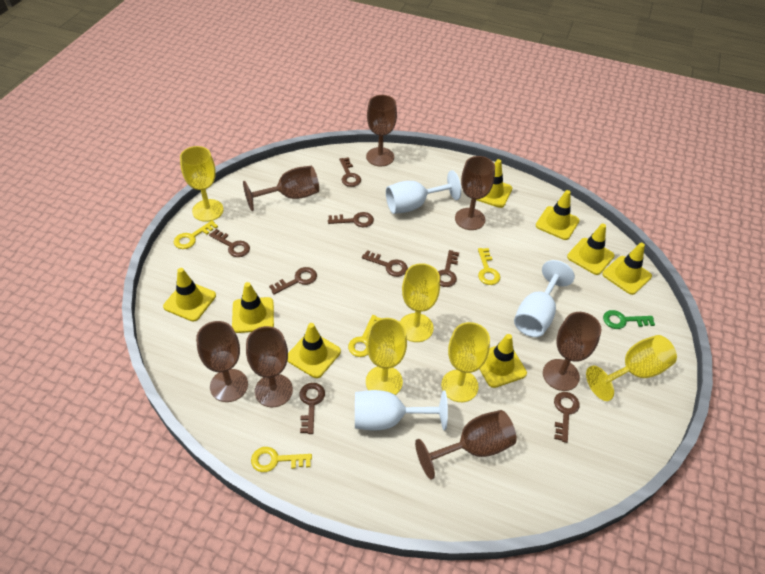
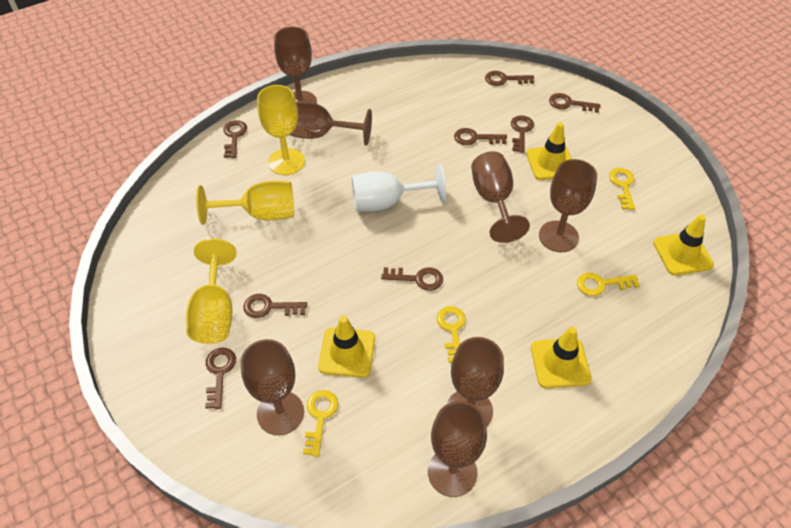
green key: [603,310,655,329] = 1 -> none = 0
white goblet: [355,390,448,431] [386,170,461,214] [514,260,575,337] = 3 -> [352,164,446,212] = 1
yellow goblet: [180,146,224,222] [366,318,407,395] [400,263,440,342] [441,322,490,402] [586,335,677,401] = 5 -> [186,238,236,344] [196,181,294,225] [257,85,305,175] = 3
yellow traffic cone: [163,268,216,321] [232,282,274,333] [287,323,341,378] [476,159,512,208] [480,334,527,388] [536,190,580,240] [567,224,615,275] [602,243,652,295] = 8 -> [318,316,375,378] [526,122,572,180] [531,327,592,388] [653,215,714,275] = 4

